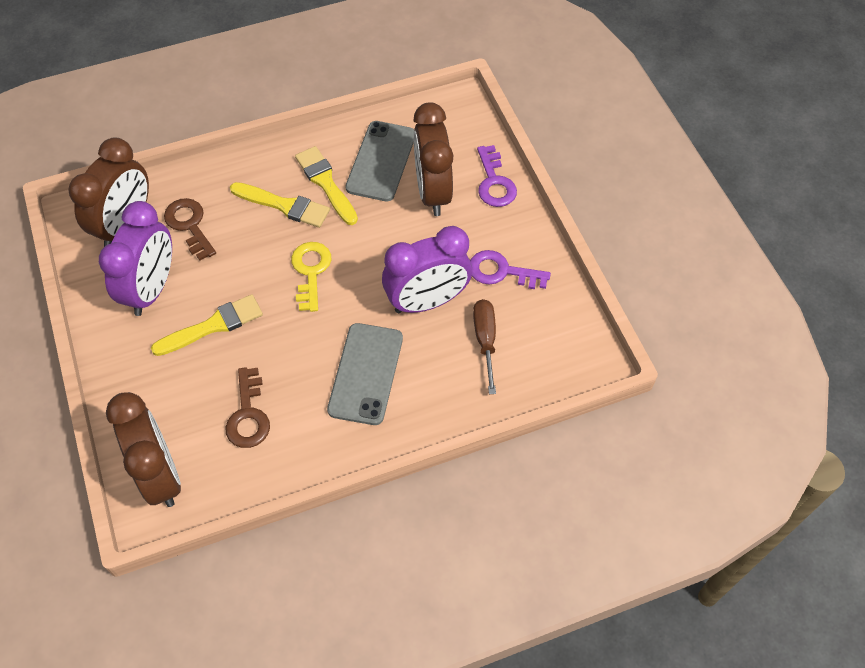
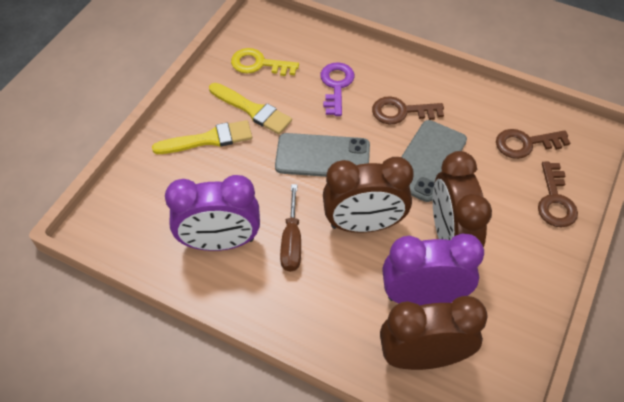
brown key: [164,198,216,261] [225,367,270,448] = 2 -> [372,96,444,125] [496,129,570,159] [538,162,578,228] = 3
purple key: [470,250,551,289] [477,145,517,207] = 2 -> [320,62,355,116] = 1
yellow brush: [151,294,263,356] [230,182,330,228] [295,146,358,225] = 3 -> [152,120,252,154] [209,83,292,134] = 2

